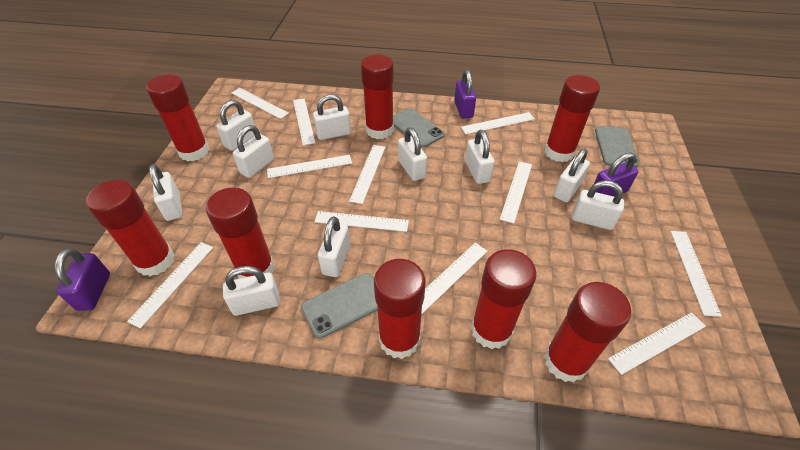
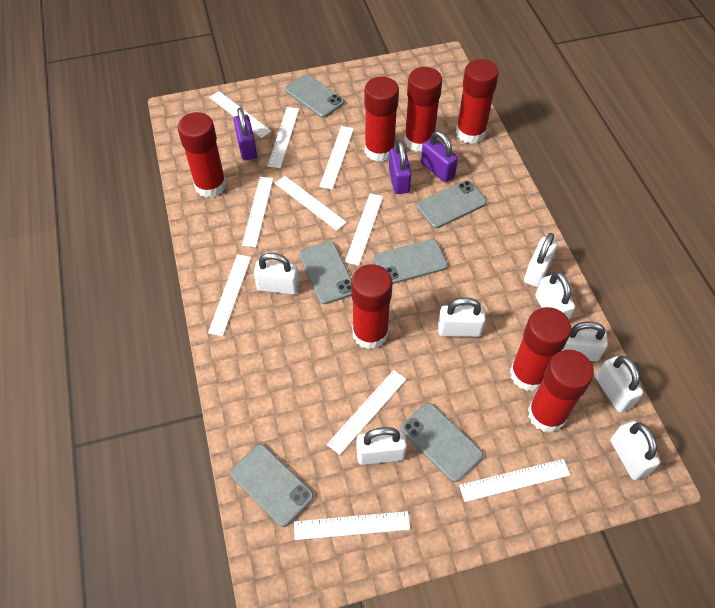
grey phone: [301,273,378,339] [393,108,445,148] [595,126,639,167] = 3 -> [230,444,314,527] [285,74,344,118] [299,241,351,304] [374,239,448,284] [401,403,483,482] [417,180,487,228] = 6
red glue stick: [86,180,174,276] [146,74,210,161] [206,187,275,279] [361,54,394,139] [374,259,425,359] [471,249,537,349] [544,75,600,162] [544,282,631,383] = 8 -> [177,112,227,198] [351,264,392,349] [364,76,399,162] [404,67,442,152] [456,59,499,144] [510,307,571,391] [528,350,594,433] = 7
white padlock: [149,164,183,221] [216,100,255,151] [223,266,280,316] [233,125,274,178] [313,94,351,140] [318,216,350,277] [398,127,427,181] [465,130,495,184] [554,148,590,202] [572,180,624,230] = 10 -> [254,253,299,295] [356,427,407,465] [438,297,486,337] [524,233,558,287] [535,271,575,320] [562,321,608,361] [596,356,643,412] [610,421,660,480] = 8
white ruler: [127,242,213,329] [231,88,289,119] [267,155,352,178] [293,98,315,145] [314,211,409,232] [349,145,385,204] [421,243,488,314] [461,112,535,134] [500,161,532,224] [608,312,706,375] [670,231,722,317] = 11 -> [208,254,251,336] [209,91,271,138] [242,177,273,247] [268,107,299,168] [275,176,347,231] [294,511,410,540] [319,126,354,190] [327,370,406,455] [345,193,383,266] [459,459,570,502] = 10

